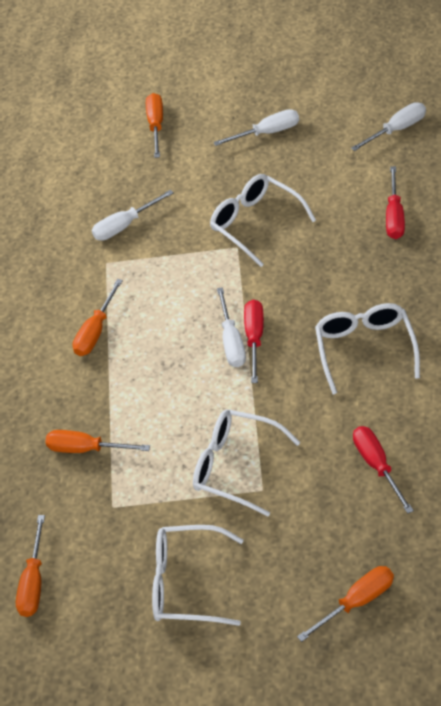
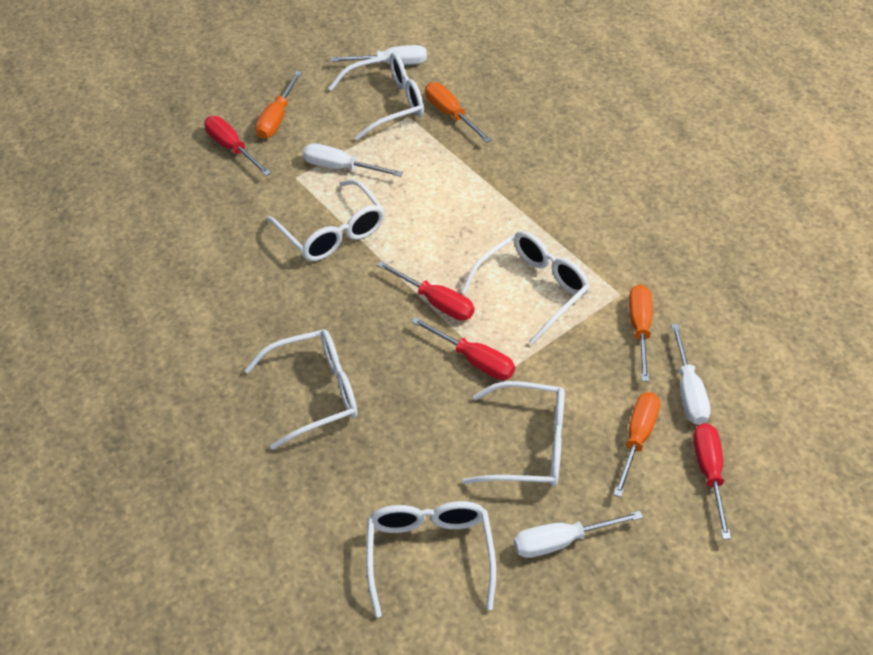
orange screwdriver: [16,515,45,617] [45,430,150,453] [73,279,123,356] [146,93,163,158] [297,566,394,642] = 5 -> [255,71,302,139] [425,82,491,143] [613,392,660,497] [629,284,652,382] = 4
red screwdriver: [244,300,264,383] [353,426,414,514] [386,166,405,239] = 3 -> [204,116,271,176] [377,261,474,321] [411,317,515,380] [693,423,731,539] = 4
white glasses: [152,525,243,626] [193,409,300,516] [210,174,316,267] [315,303,420,394] = 4 -> [245,329,357,450] [266,179,385,261] [329,52,424,141] [366,501,496,617] [461,231,590,345] [462,381,565,487] = 6

